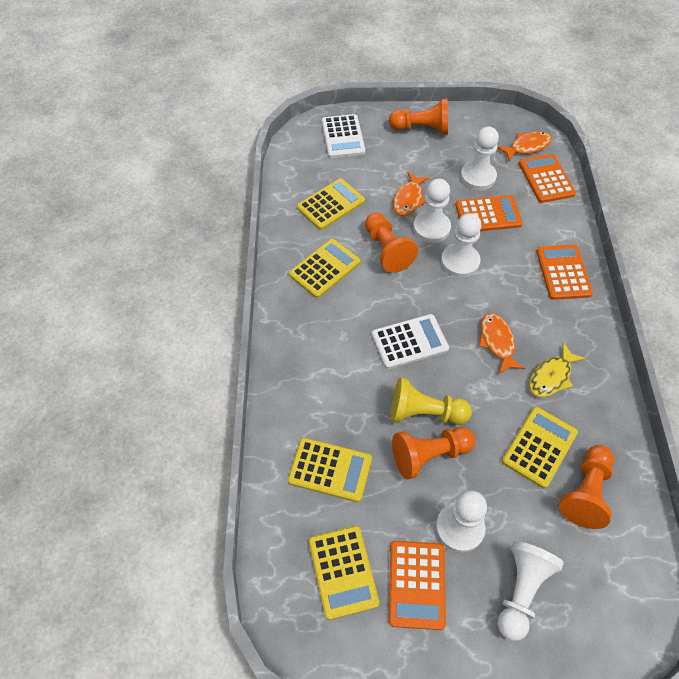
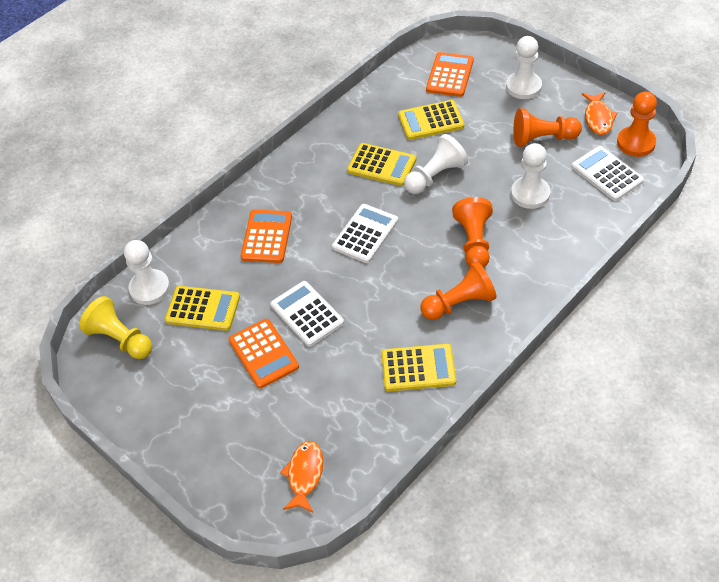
orange calculator: [389,541,446,630] [455,195,523,231] [519,154,576,203] [536,245,593,300] = 4 -> [229,319,299,389] [241,210,292,263] [426,52,474,97] = 3
orange fish: [393,172,429,216] [479,313,525,374] [497,132,552,162] = 3 -> [280,441,323,512] [582,92,618,135] = 2
white calculator: [322,114,366,158] [372,314,449,369] = 2 -> [270,281,344,347] [332,204,398,263] [571,146,644,201] = 3
white pawn: [413,179,451,243] [436,490,487,553] [441,213,481,277] [461,127,499,190] [497,541,564,641] = 5 -> [124,240,170,305] [404,134,468,194] [506,36,542,99] [511,143,550,209] = 4
yellow calculator: [288,438,372,502] [289,239,361,298] [297,178,365,230] [309,526,379,620] [502,407,578,489] = 5 -> [165,286,240,331] [347,143,416,186] [381,344,456,392] [398,100,464,140] = 4
yellow fish: [529,343,586,397] = 1 -> none = 0

